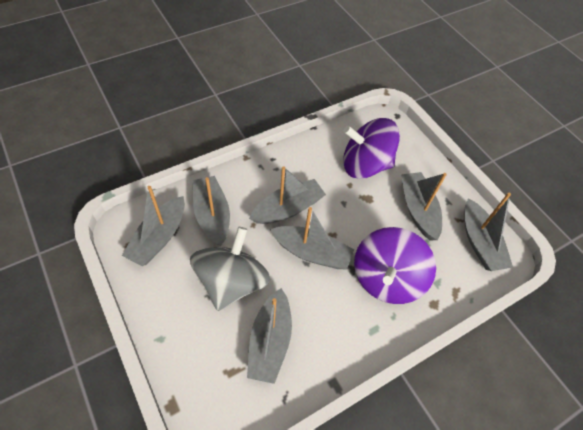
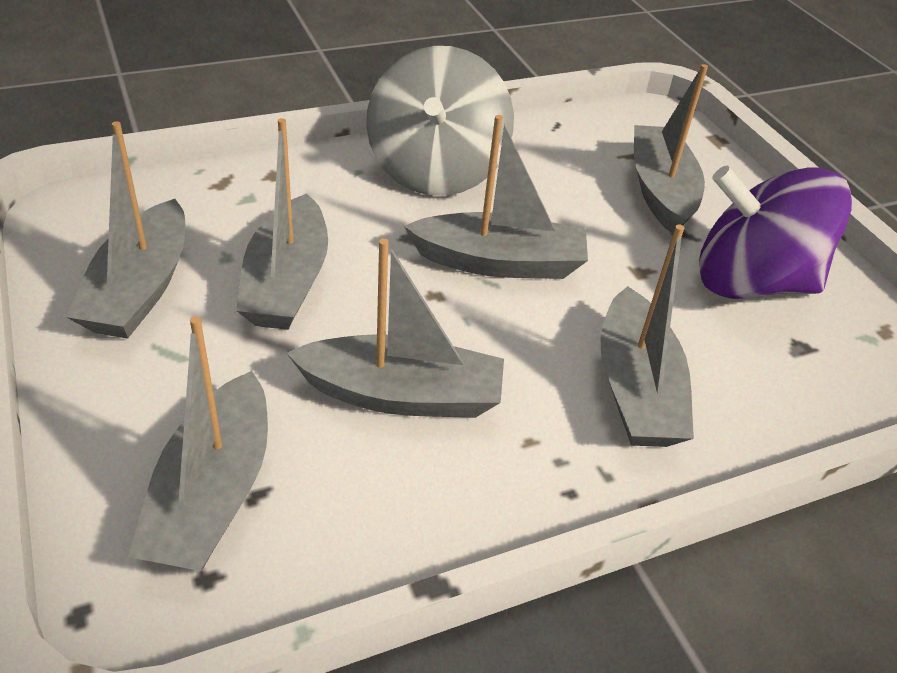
purple spinning top: [343,118,400,179] [354,227,436,304] = 2 -> [699,166,852,299] = 1

